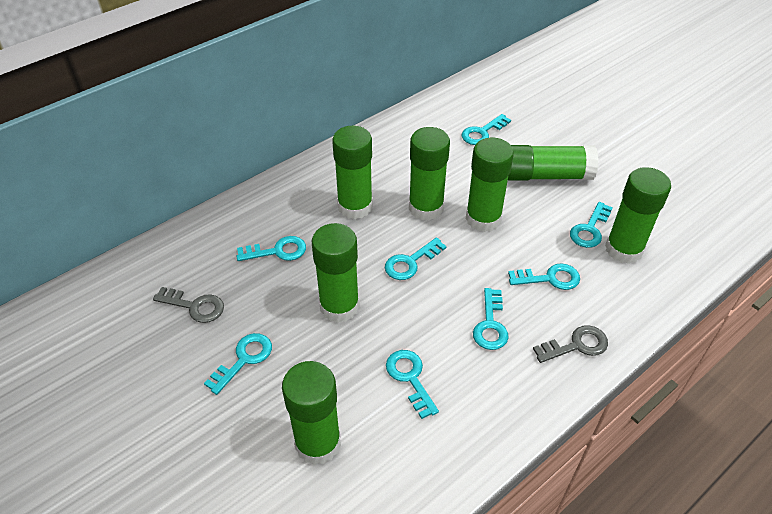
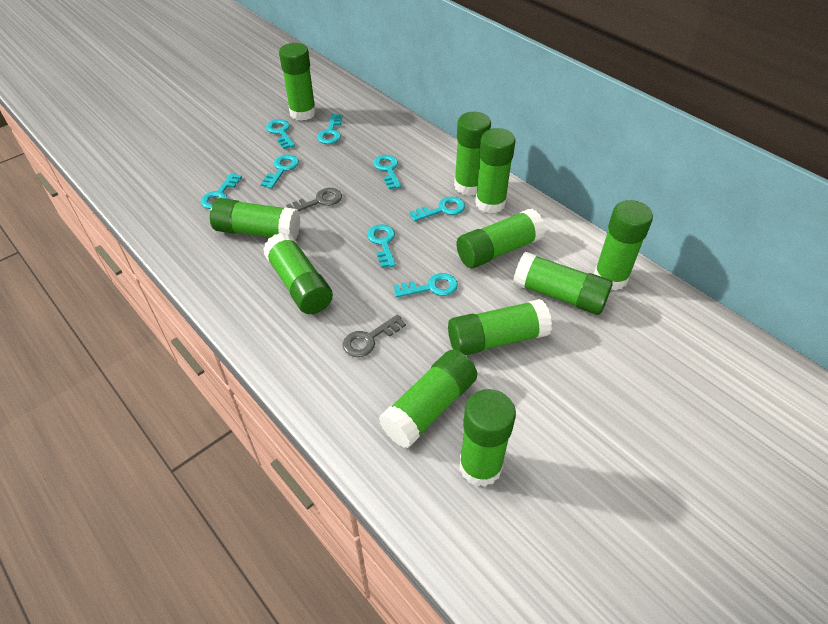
green glue stick: [282,361,341,465] [312,223,359,323] [332,126,373,219] [409,127,450,220] [466,138,514,232] [508,145,599,181] [605,167,671,264] = 7 -> [210,198,300,239] [263,233,333,314] [279,43,316,121] [379,350,477,448] [448,299,552,355] [454,112,491,196] [456,209,545,268] [459,389,516,487] [475,128,515,214] [513,252,613,315] [594,200,653,291] = 11

